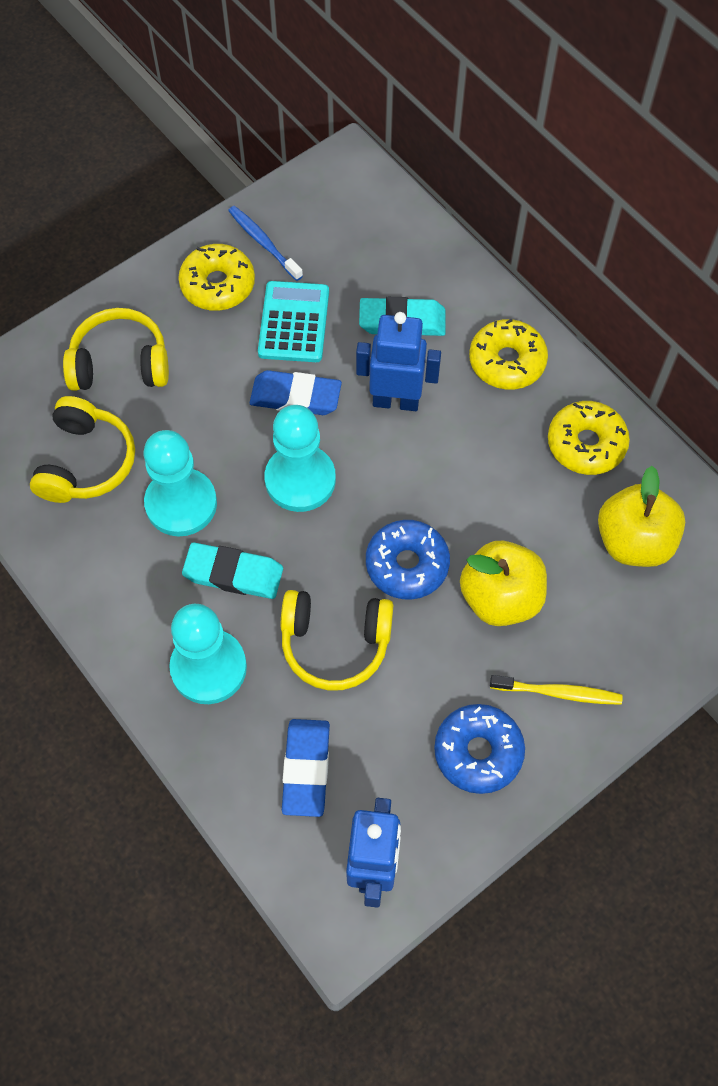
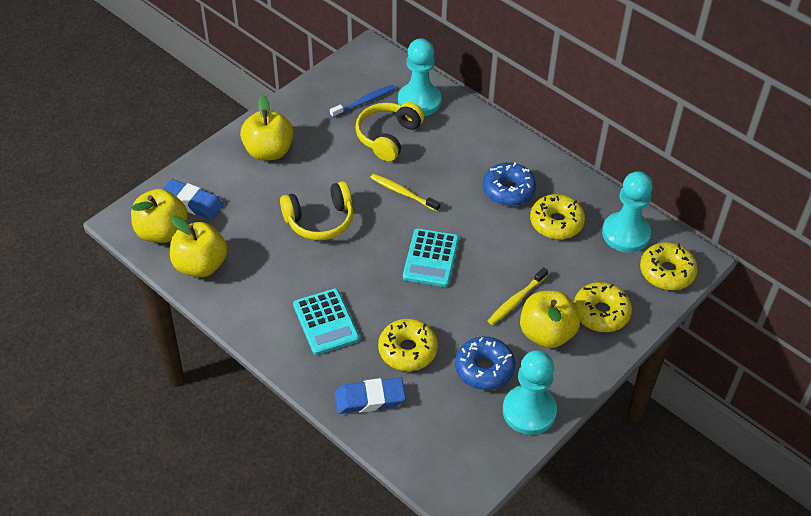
blue robot: [346,798,401,908] [356,312,441,411] = 2 -> none = 0
turquoise calculator: [258,281,329,362] = 1 -> [293,289,359,355] [403,228,459,287] = 2
turquoise eraser: [182,542,283,599] [359,297,446,336] = 2 -> none = 0
yellow apple: [460,541,547,626] [598,466,685,567] = 2 -> [131,189,188,243] [170,215,228,277] [240,95,293,161] [520,291,580,348] = 4
yellow donut: [178,244,255,311] [469,319,548,390] [548,401,630,475] = 3 -> [378,319,438,371] [530,194,585,239] [574,282,632,332] [640,242,698,290] = 4
yellow headphones: [30,396,135,503] [63,308,169,391] [281,590,393,691] = 3 -> [280,181,353,240] [355,102,424,162] = 2
yellow toothbrush: [490,675,623,705] = 1 -> [370,174,440,212] [488,267,548,325] = 2

